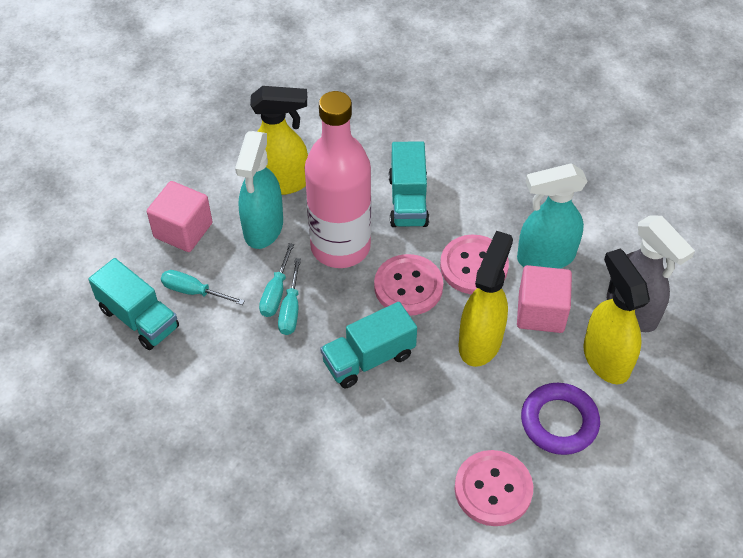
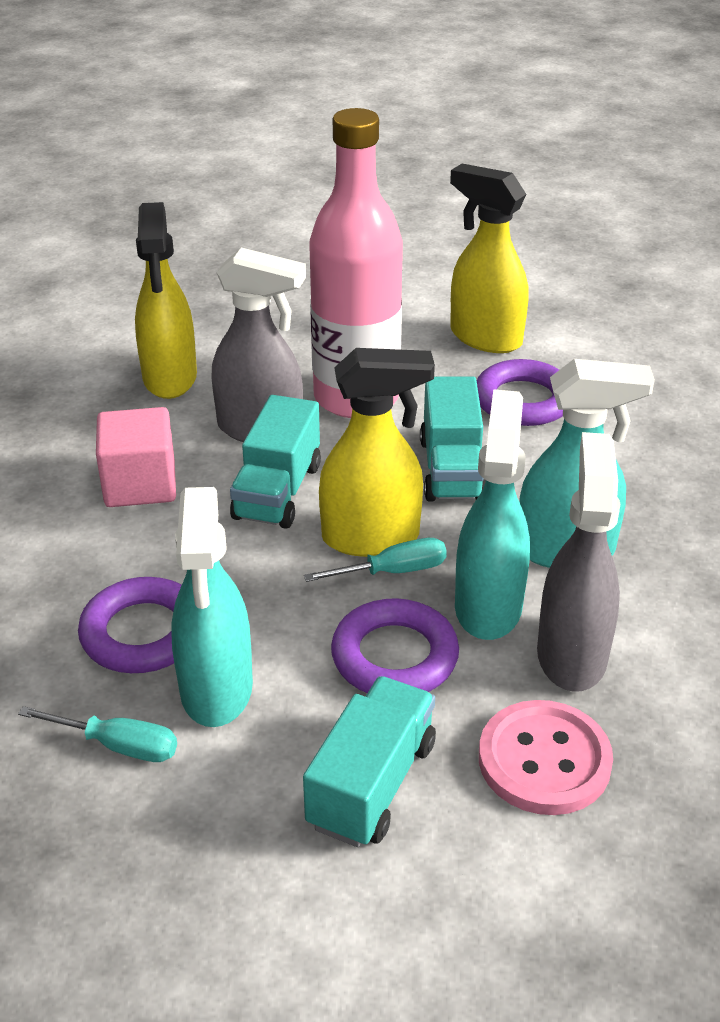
grey spray bottle: [607,215,695,332] = 1 -> [211,248,306,442] [537,432,620,692] = 2
pink button: [374,254,443,316] [440,235,509,294] [455,450,533,526] = 3 -> [479,700,613,815] = 1
pink cube: [147,181,212,252] [517,265,572,333] = 2 -> [96,407,176,507] = 1
purple ring: [521,383,600,455] = 1 -> [78,577,182,673] [331,598,459,693] [477,359,563,426] = 3
turquoise screwdriver: [161,270,245,305] [259,243,294,317] [278,258,301,335] = 3 -> [18,706,177,762] [304,538,447,582] = 2
turquoise spray bottle: [235,131,283,249] [517,164,588,269] = 2 -> [171,487,253,727] [455,389,530,640] [519,359,655,568] = 3

